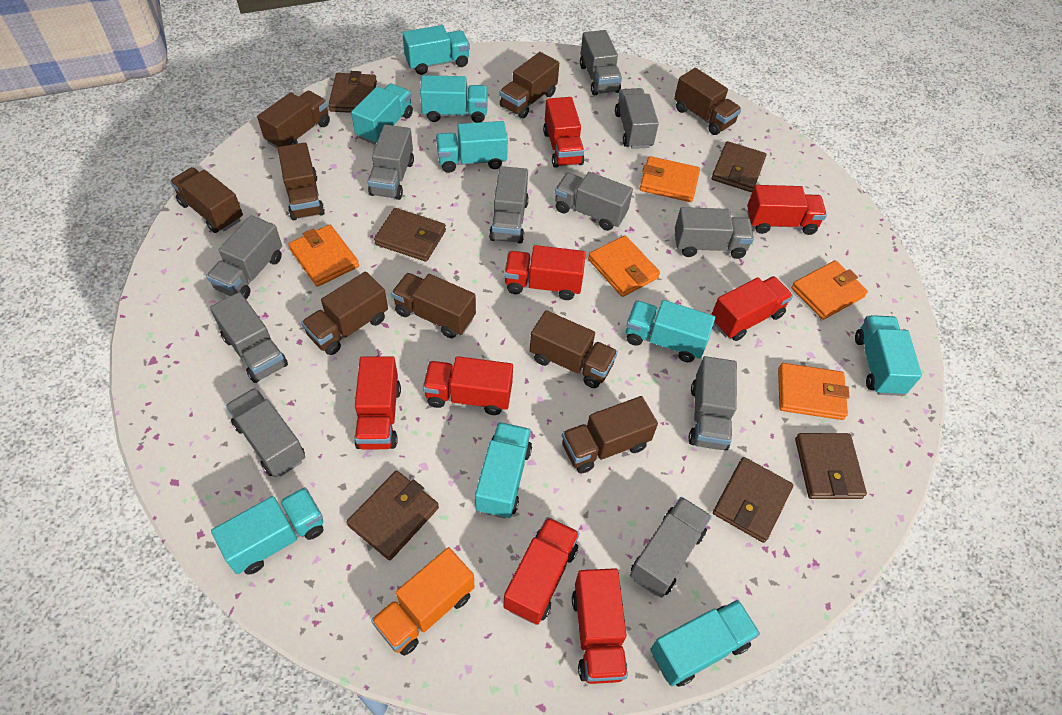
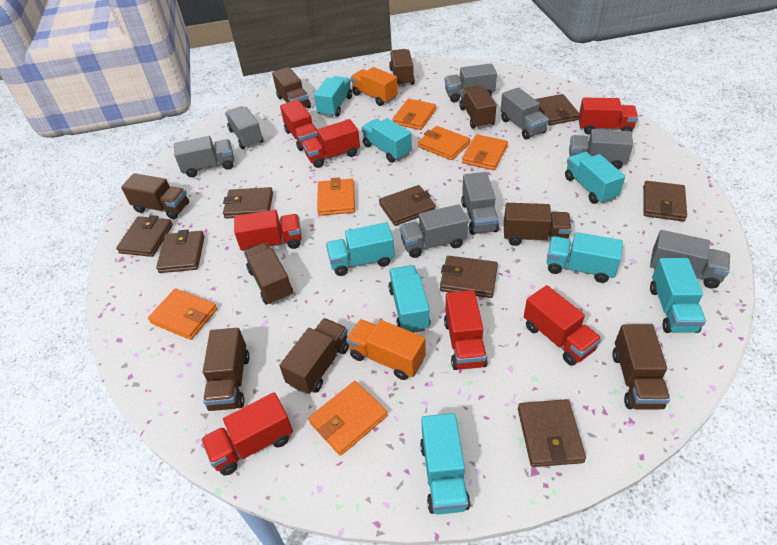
brown wallet: [328,71,377,113] [347,471,439,560] [374,208,446,261] [712,141,766,192] [713,457,793,543] [795,433,867,499] = 6 -> [116,215,173,257] [156,230,205,273] [223,187,273,219] [379,185,436,226] [440,256,498,298] [518,399,586,467] [535,94,579,125] [643,181,687,221] = 8
grey truck: [206,215,282,299] [210,292,288,383] [226,388,305,477] [367,124,414,200] [489,166,529,244] [555,172,633,231] [580,30,622,95] [615,88,659,149] [630,497,712,598] [675,207,754,259] [689,356,737,450] = 11 -> [174,136,234,177] [225,106,263,149] [400,204,468,258] [445,63,497,102] [461,172,499,235] [500,87,549,139] [569,129,633,169] [650,230,730,289] = 8
orange truck: [371,547,474,656] = 1 -> [346,319,426,380] [350,67,398,106] = 2
orange wallet: [288,225,359,287] [588,235,660,297] [640,156,700,202] [778,363,849,420] [791,260,868,320] = 5 -> [148,289,217,340] [308,381,387,456] [317,177,355,216] [392,99,436,130] [418,126,470,160] [462,134,508,170] = 6
red truck: [354,356,401,449] [423,356,513,415] [503,517,580,625] [504,245,586,300] [543,97,584,168] [572,568,628,684] [711,276,793,341] [747,185,827,235] = 8 -> [201,392,293,476] [234,210,302,251] [280,100,319,151] [302,119,360,168] [444,290,488,370] [524,285,602,366] [579,98,638,135] = 7
turquoise truck: [211,487,323,575] [351,83,413,145] [402,25,470,75] [420,75,488,123] [436,121,508,173] [475,422,532,519] [626,300,715,362] [650,600,760,687] [855,315,922,396] = 9 -> [314,76,352,117] [326,222,395,276] [361,118,412,163] [388,265,431,333] [420,413,470,514] [547,232,623,283] [565,152,625,204] [650,258,706,333] = 8

